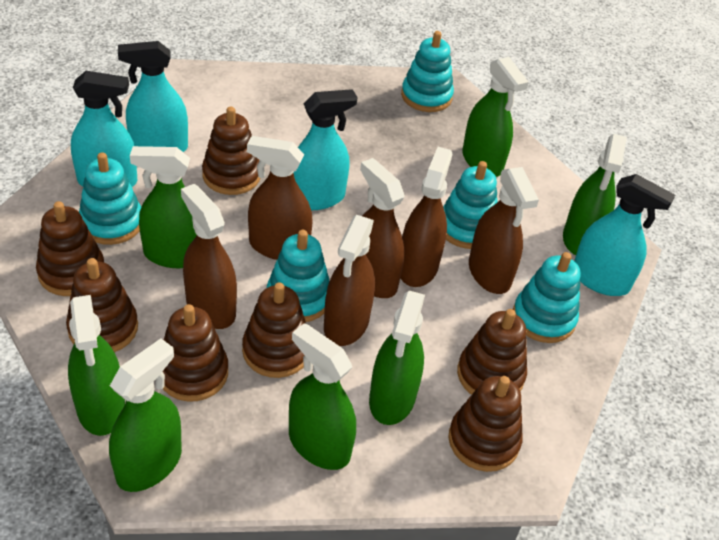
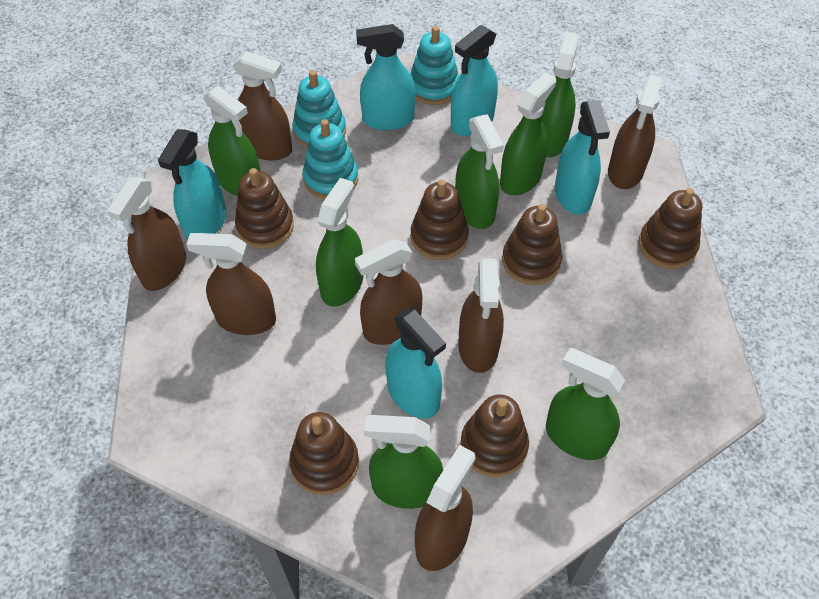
brown spray bottle: [181,184,237,329] [247,136,313,260] [324,215,375,346] [360,158,405,298] [400,147,452,287] [469,167,539,294] = 6 -> [107,177,186,291] [186,233,276,335] [233,51,292,160] [355,239,422,345] [415,445,476,571] [458,258,504,373] [608,76,663,189] = 7
brown stacking toy: [36,201,104,296] [66,258,138,352] [162,304,228,402] [202,107,260,195] [242,282,306,378] [448,376,523,472] [457,309,527,395] = 7 -> [235,168,294,249] [289,412,359,495] [411,179,469,260] [461,394,529,477] [502,204,562,285] [638,188,702,269] = 6
turquoise spray bottle: [71,71,137,187] [118,41,188,152] [293,89,358,210] [574,174,675,296] = 4 -> [158,129,226,240] [356,24,416,130] [385,308,446,419] [451,25,498,136] [555,100,610,214] = 5
turquoise stacking toy: [79,152,141,245] [267,230,329,322] [401,31,454,112] [443,161,498,249] [513,252,581,343] = 5 -> [292,70,346,148] [303,119,358,199] [410,26,459,105] = 3

